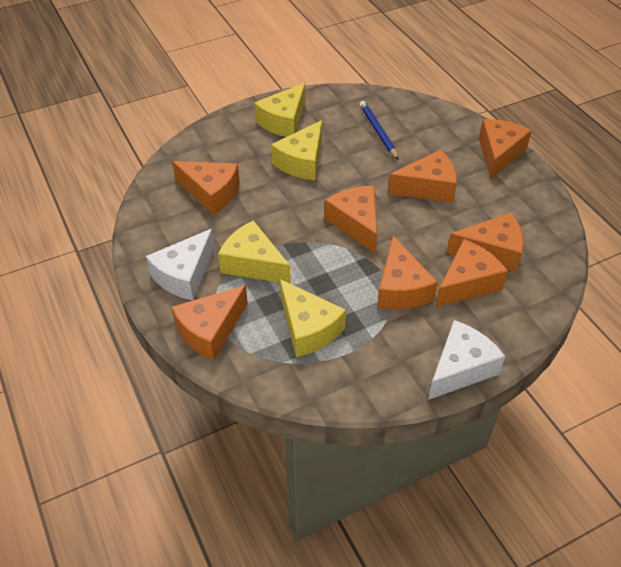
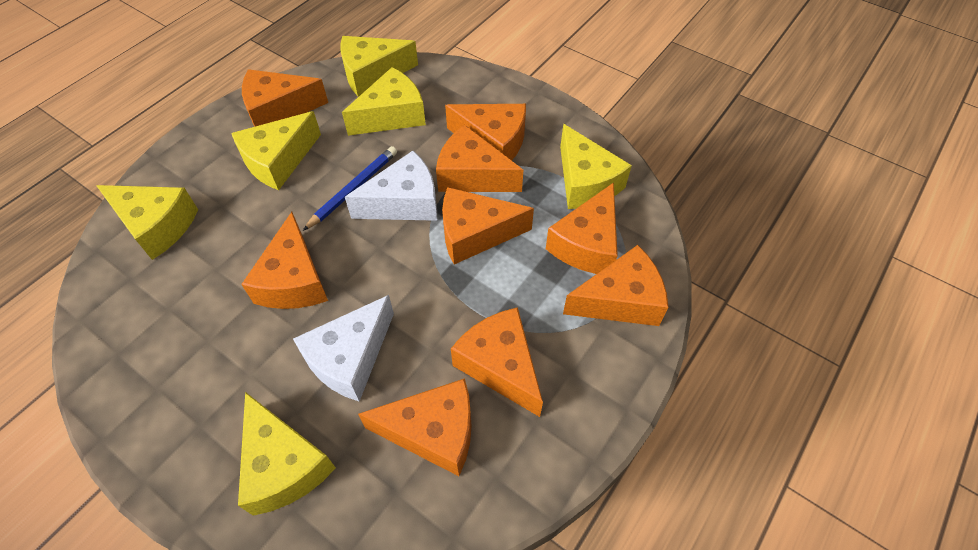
orange cheese: [171,285,248,360] [172,161,240,215] [325,186,377,253] [377,236,438,310] [387,150,457,203] [436,239,508,307] [447,213,524,272] [479,119,532,179] = 8 -> [241,212,328,309] [242,69,328,127] [358,378,471,476] [436,125,523,192] [442,187,534,265] [445,104,526,161] [451,307,543,417] [546,183,618,274] [563,245,668,326] = 9
yellow cheese: [218,220,291,284] [254,83,305,137] [271,120,322,180] [280,279,346,357] = 4 -> [96,185,198,260] [231,111,321,190] [238,392,336,516] [340,36,418,97] [342,67,426,136] [560,124,632,209] = 6

